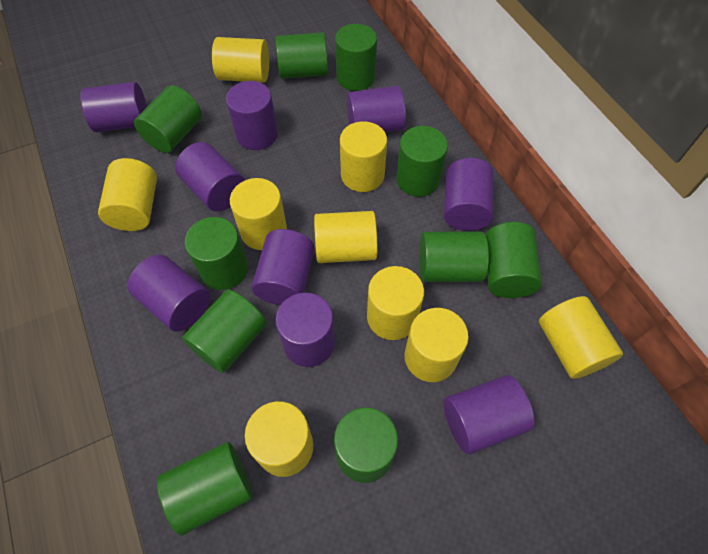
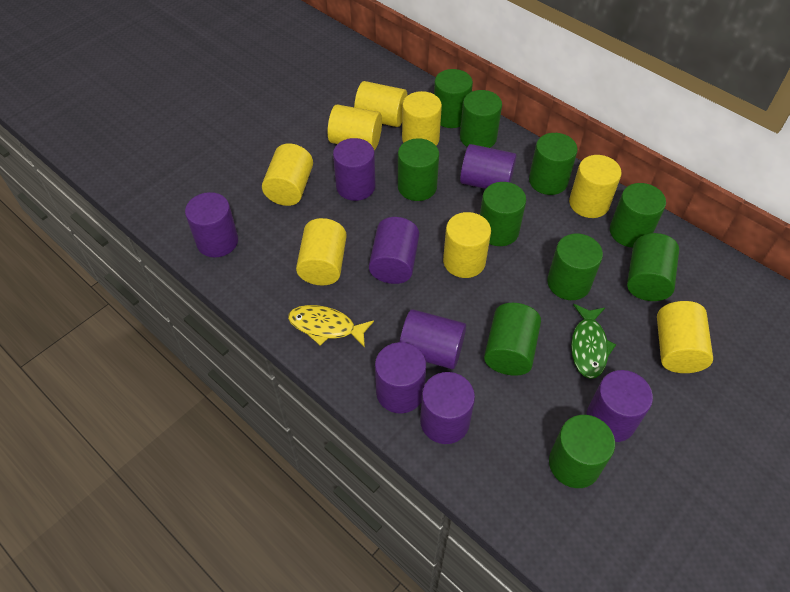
green fish: none = 0 -> [571,304,616,379] = 1
purple cylinder: [80,82,147,133] [127,255,210,332] [175,142,245,211] [226,81,278,150] [252,229,315,305] [276,293,335,367] [347,86,406,132] [444,158,493,231] [444,375,535,454] = 9 -> [185,192,238,258] [333,138,375,201] [369,217,419,284] [375,342,426,413] [399,309,466,369] [420,372,475,444] [460,144,517,189] [586,370,653,442] = 8
yellow cylinder: [98,158,157,231] [212,37,269,83] [230,178,287,250] [245,401,313,477] [314,211,377,263] [340,121,387,192] [367,266,424,340] [405,308,469,382] [539,296,623,379] = 9 -> [262,143,313,206] [296,218,347,286] [328,105,382,150] [354,81,408,127] [402,91,442,146] [443,212,491,278] [569,155,622,218] [657,301,713,373] = 8
yellow fish: none = 0 -> [288,305,374,348] = 1

